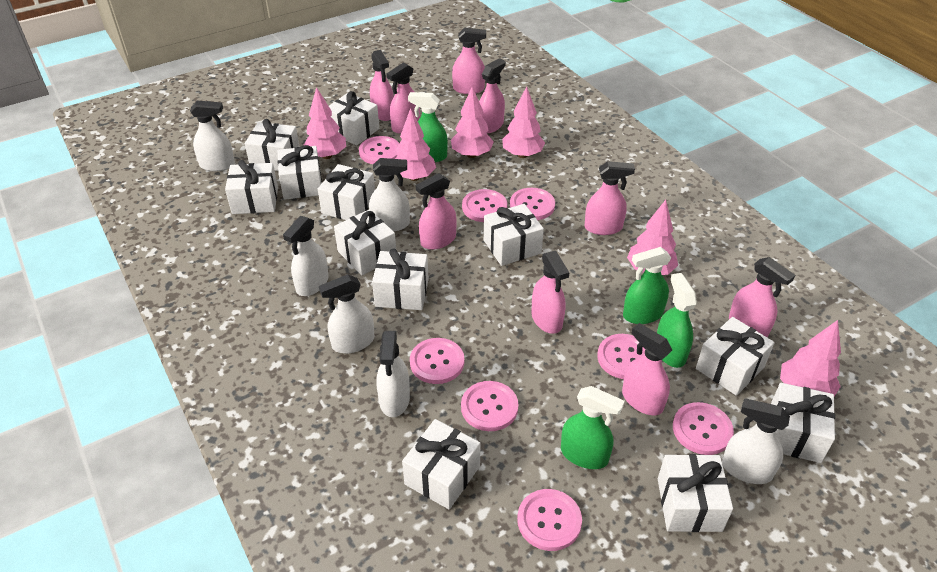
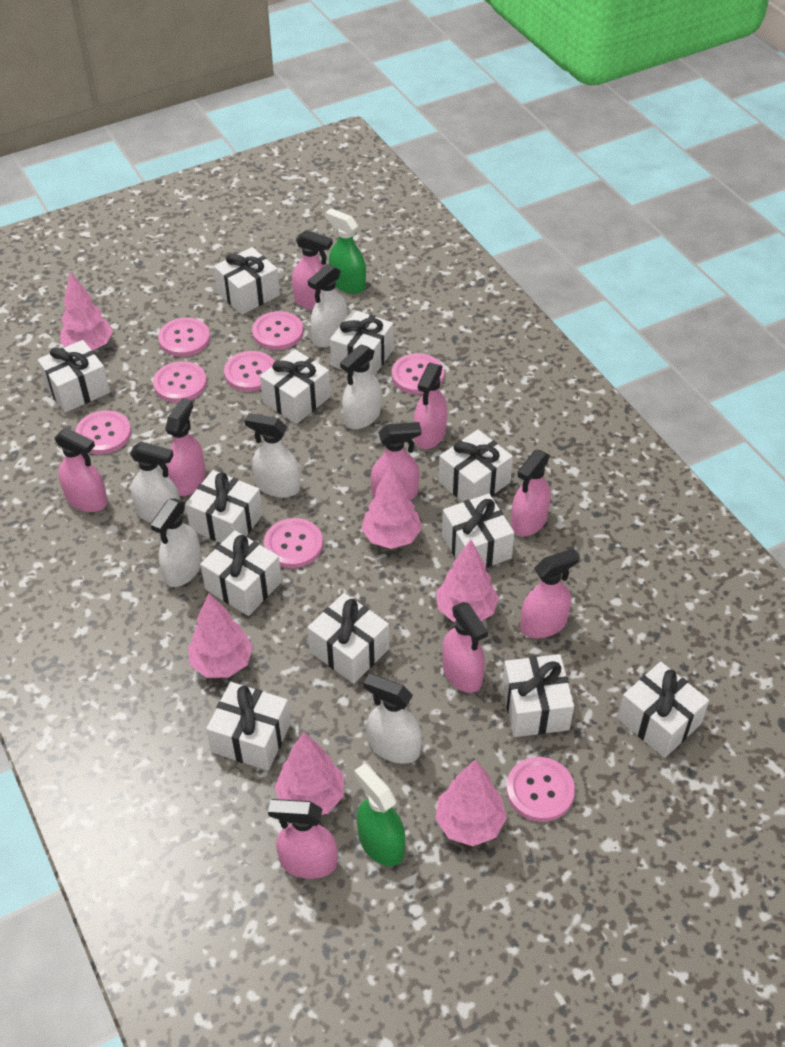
green spray bottle: [408,92,448,162] [561,386,625,469] [623,247,671,324] [657,273,697,368] = 4 -> [325,208,366,294] [354,763,405,866] = 2

